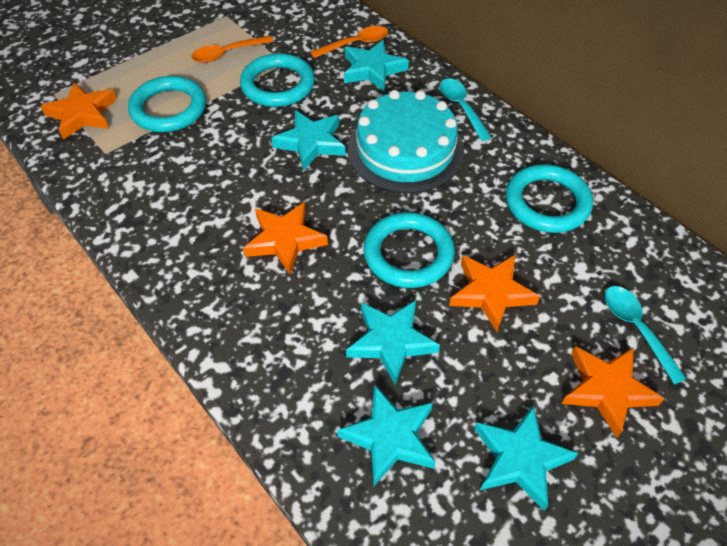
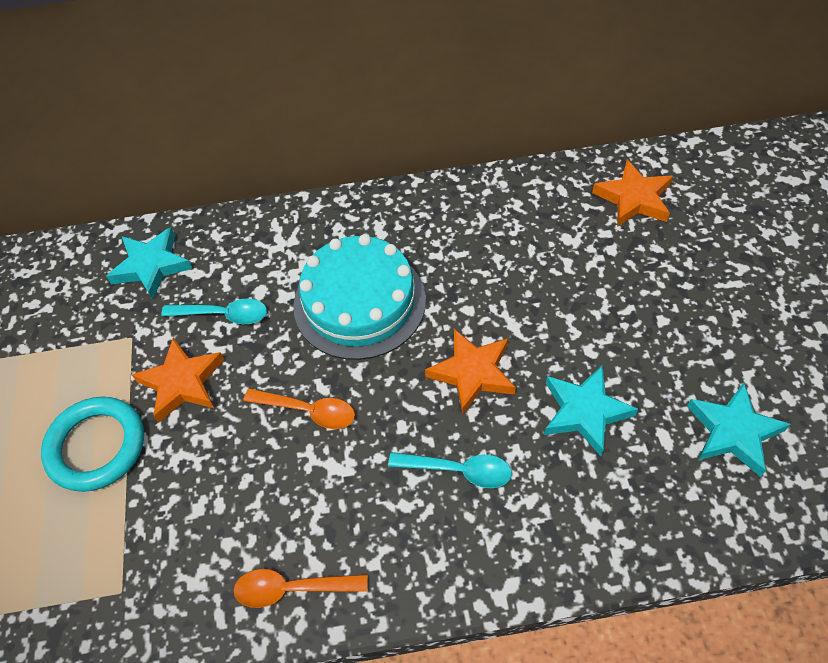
orange star: [41,82,117,140] [243,202,328,275] [449,255,540,332] [561,346,665,438] = 4 -> [132,338,224,423] [425,329,516,414] [592,160,673,227] = 3
turquoise ring: [128,76,206,132] [240,53,315,107] [363,212,455,288] [506,164,593,233] = 4 -> [41,396,144,492] = 1
turquoise star: [271,110,346,171] [337,385,436,486] [344,40,409,92] [346,300,440,385] [474,405,578,511] = 5 -> [106,227,193,299] [544,366,638,456] [687,382,790,477] = 3

